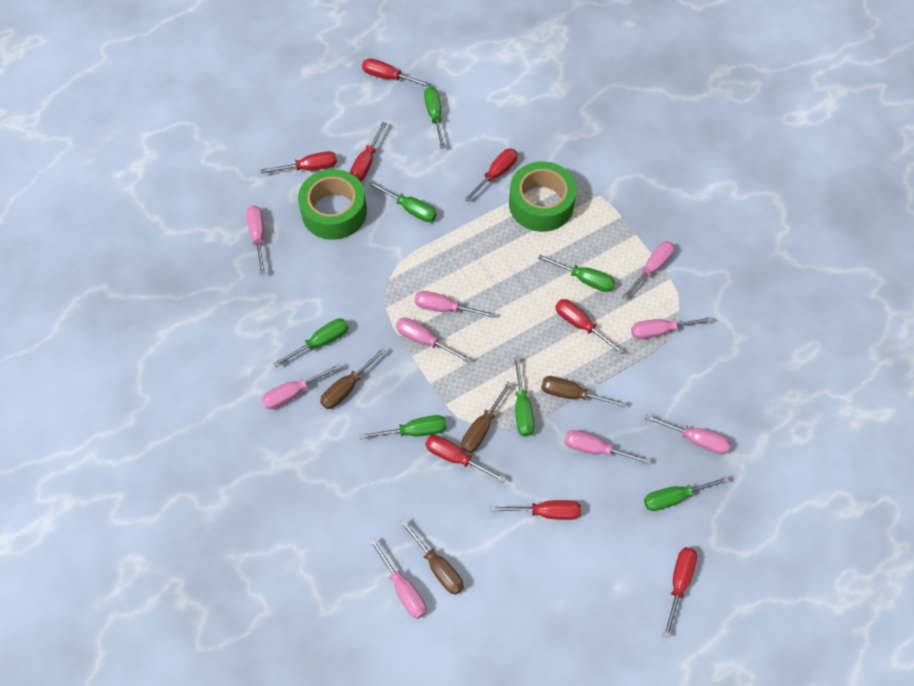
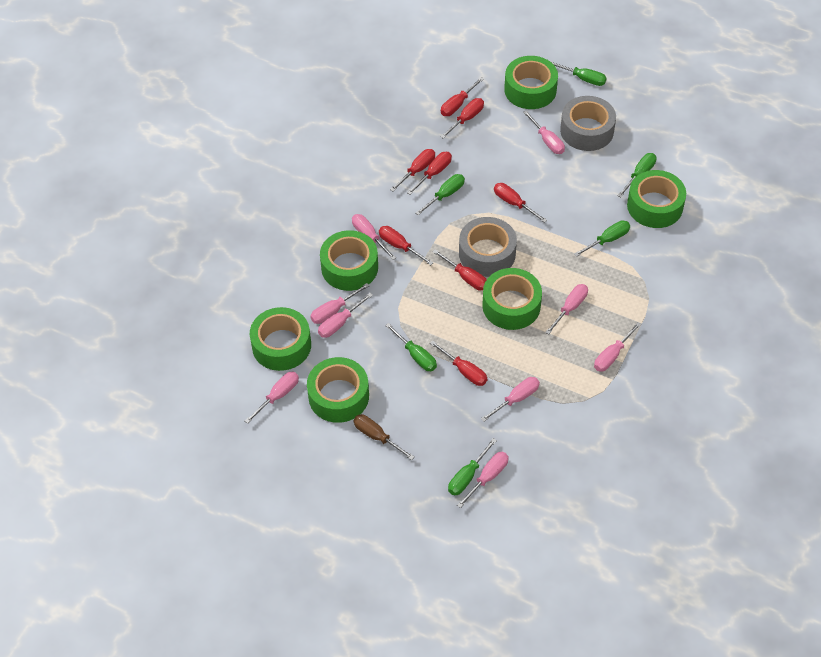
brown screwdriver: [320,348,386,409] [400,519,464,595] [461,381,512,453] [541,376,626,408] = 4 -> [354,414,414,460] = 1
green screwdriver: [273,318,349,367] [360,415,446,439] [368,181,437,222] [424,87,446,149] [514,356,534,437] [538,255,615,292] [644,476,730,511] = 7 -> [385,323,437,371] [416,174,465,215] [448,438,497,495] [550,61,607,86] [574,220,630,257] [617,153,657,197] = 6
green tape: [298,169,367,240] [509,161,577,232] = 2 -> [250,307,311,371] [307,357,369,423] [320,230,378,291] [482,268,542,330] [504,56,558,109] [627,170,686,228] = 6
grey tape: none = 0 -> [459,217,517,277] [560,96,616,151] = 2

